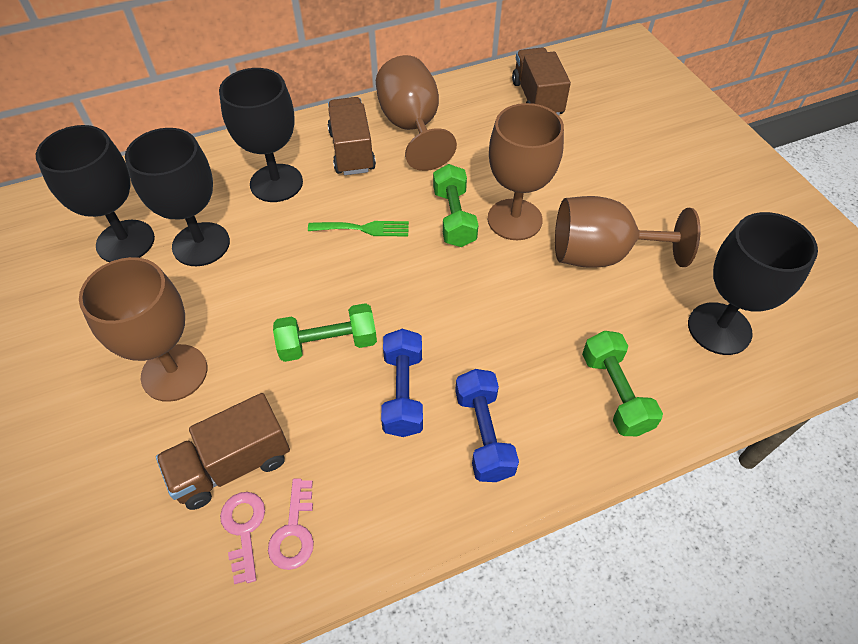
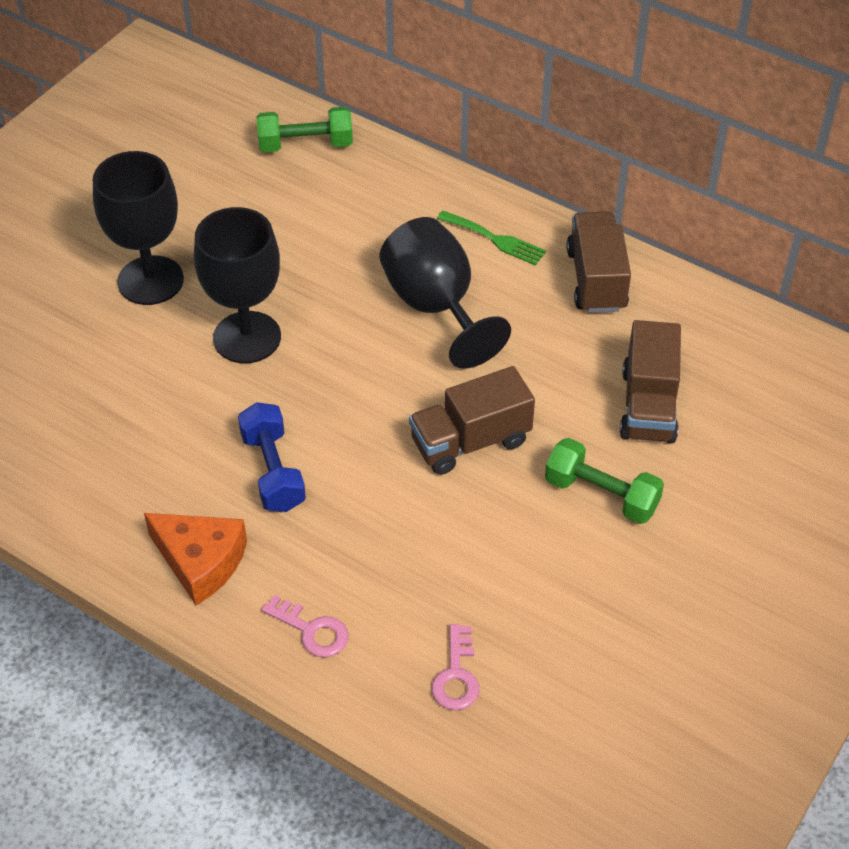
black goblet: [36,125,155,262] [125,128,230,266] [219,68,303,202] [688,212,818,355] = 4 -> [93,151,184,305] [194,207,281,363] [379,217,511,369] = 3
blue dumbbell: [381,329,423,437] [455,369,519,482] = 2 -> [238,402,306,512] = 1
brown goblet: [79,257,207,402] [376,55,457,171] [488,103,564,240] [555,196,701,268] = 4 -> none = 0
green dumbbell: [273,303,377,362] [433,164,478,247] [582,331,663,436] = 3 -> [257,107,353,153] [545,438,664,524] = 2
orange cheese: none = 0 -> [144,513,247,605] = 1

